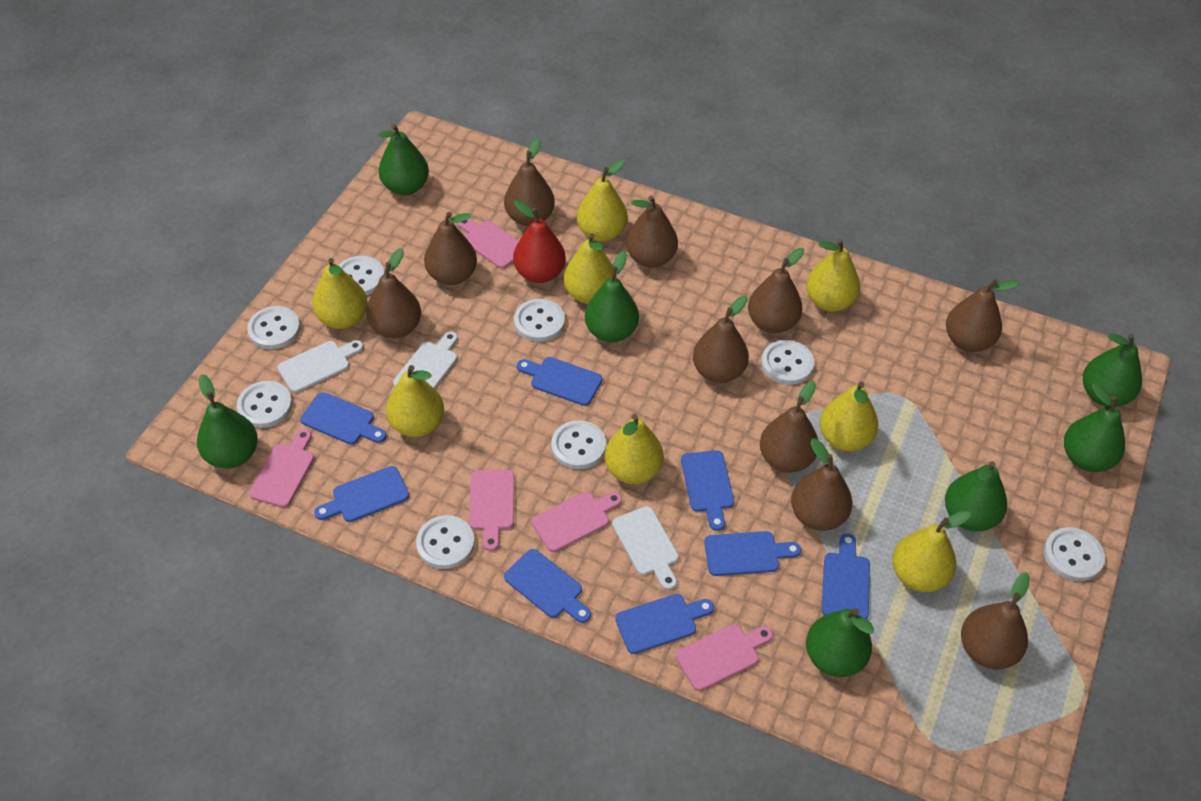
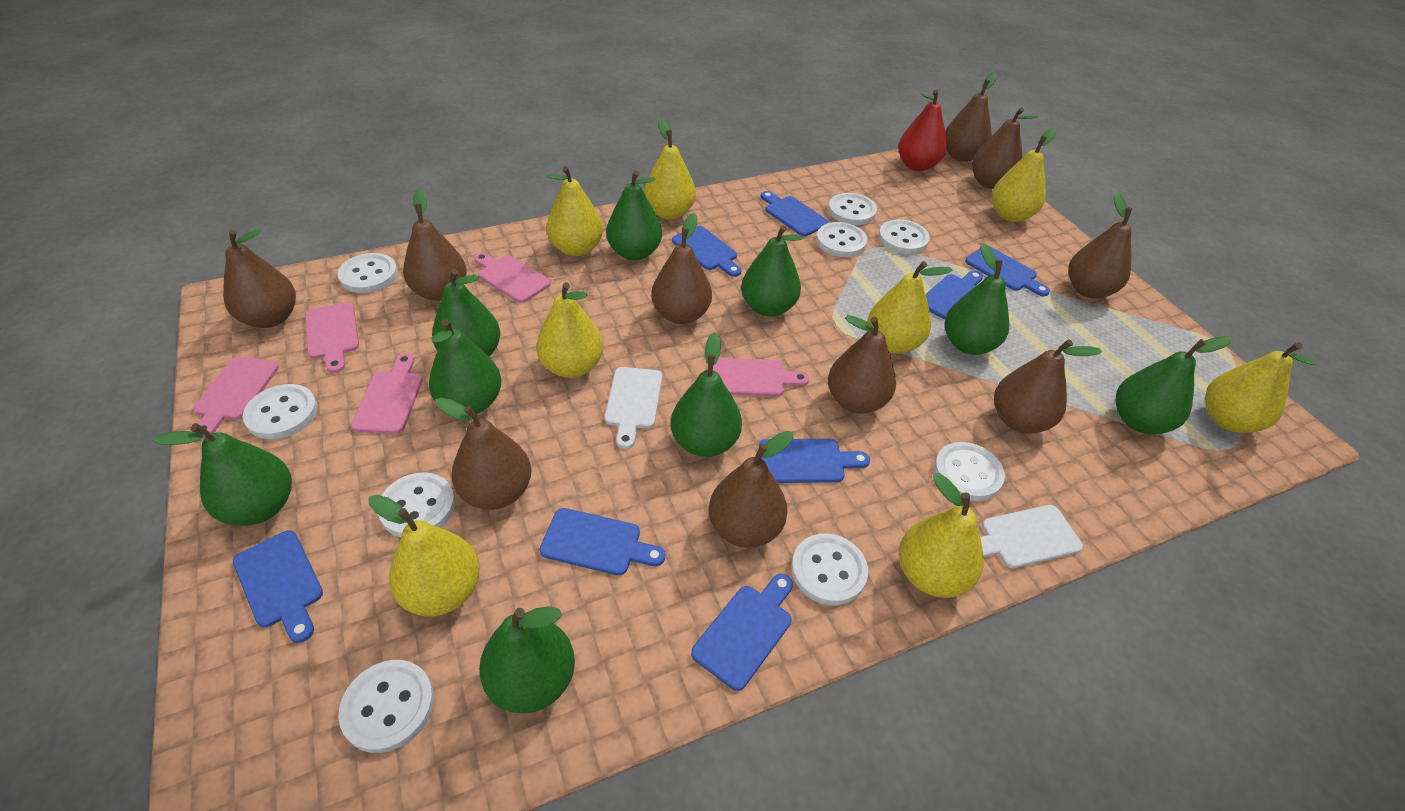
green pear: [197,374,258,469] [378,124,429,195] [585,251,639,342] [806,608,874,677] [945,461,1007,531] [1064,383,1125,472] [1083,334,1142,407] = 7 -> [152,423,292,526] [429,319,502,414] [432,269,500,357] [479,606,575,714] [606,170,662,261] [671,332,742,457] [741,225,804,317] [945,244,1009,355] [1115,336,1232,434] = 9
white button: [237,381,292,428] [247,306,300,349] [338,256,385,295] [416,515,475,569] [514,299,565,342] [551,420,606,469] [761,340,814,385] [1044,527,1105,581] = 8 -> [243,384,318,439] [338,253,398,293] [338,660,434,753] [378,472,455,537] [791,533,868,606] [816,222,867,257] [828,193,877,225] [878,219,930,254] [934,442,1005,501] = 9
white cutting board: [277,340,363,393] [393,331,458,389] [612,506,679,590] = 3 -> [605,367,662,449] [980,505,1083,568] = 2

